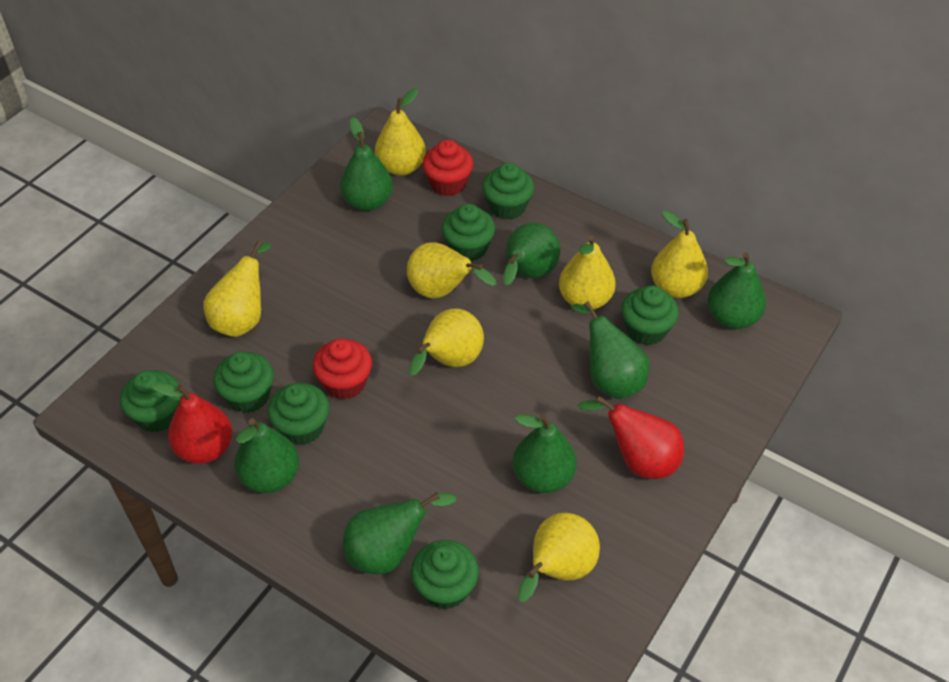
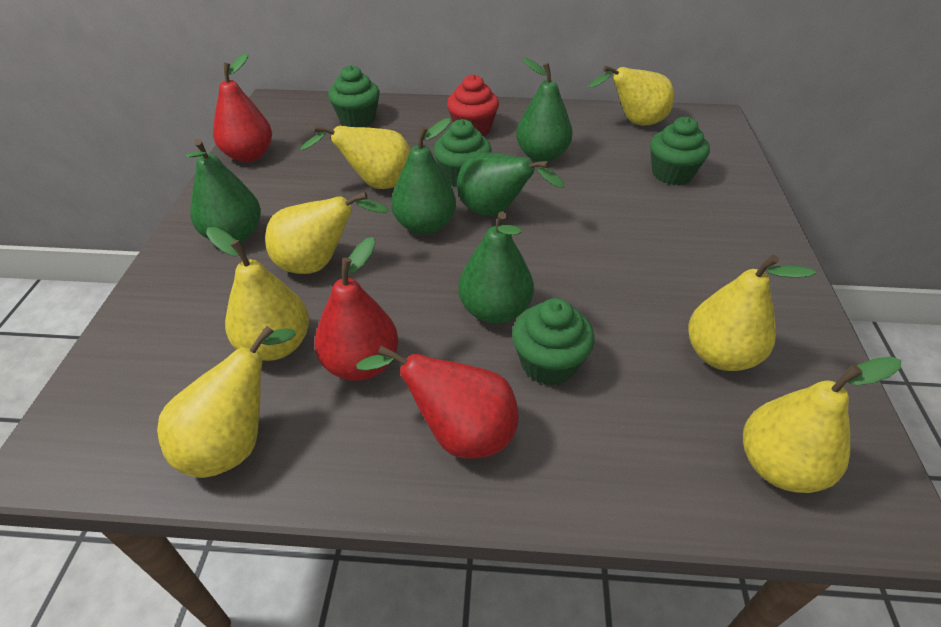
green cupcake: [120,371,181,432] [213,352,274,413] [268,383,329,445] [411,540,479,609] [442,204,495,261] [482,163,534,220] [621,285,679,345] = 7 -> [328,65,380,127] [433,119,492,187] [512,298,595,385] [650,117,710,185] = 4
green pear: [234,418,299,493] [340,117,393,211] [343,492,456,574] [503,223,560,286] [513,414,577,493] [571,301,650,399] [708,252,766,329] = 7 -> [185,139,261,243] [391,118,456,235] [457,152,565,216] [458,212,534,324] [516,57,573,162] = 5
red cupcake: [313,339,372,400] [422,140,474,196] = 2 -> [447,74,499,136] = 1
red pear: [151,382,232,464] [578,396,684,479] = 2 -> [213,53,272,162] [314,237,398,381] [356,346,519,459] = 3

